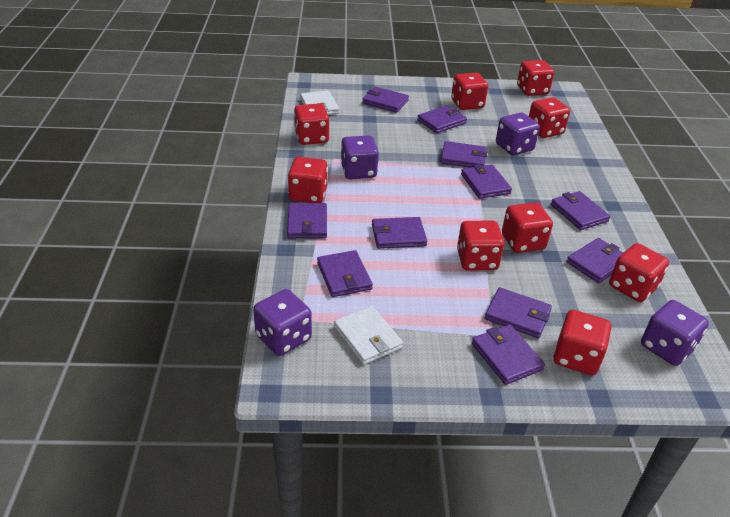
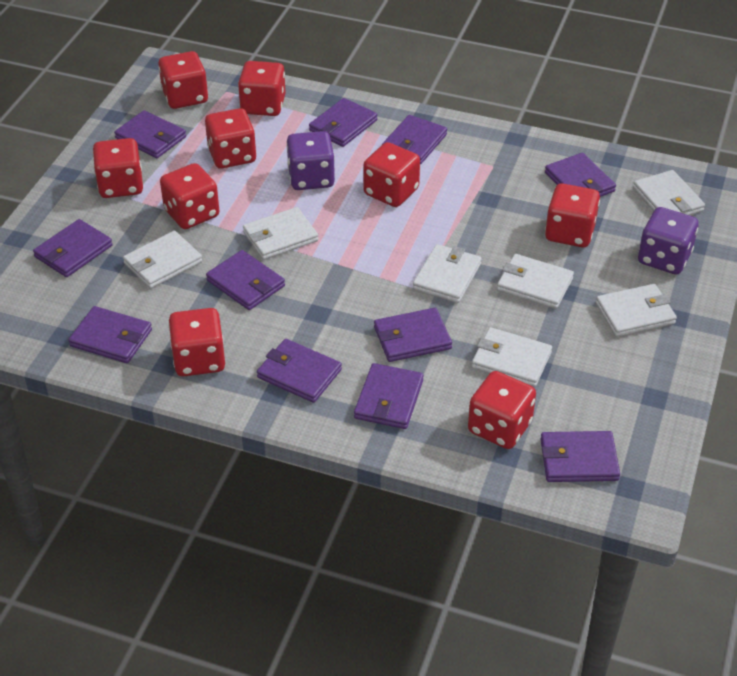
purple dice: [253,289,312,356] [341,136,379,179] [496,112,540,155] [641,300,709,366] = 4 -> [286,131,335,190] [638,207,699,275] = 2
white wallet: [300,91,339,115] [334,306,403,365] = 2 -> [123,231,202,289] [243,207,318,260] [413,244,482,303] [472,327,552,387] [497,254,574,309] [596,284,677,337] [633,170,705,215] = 7

